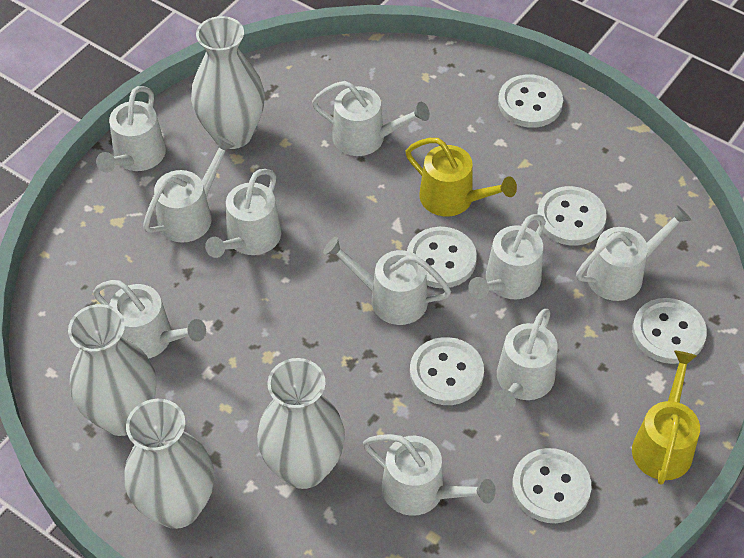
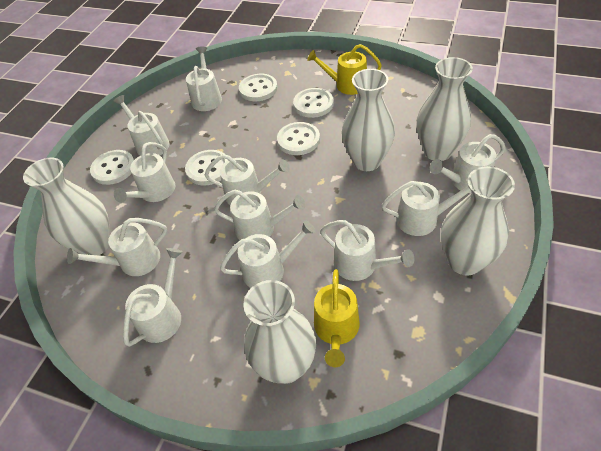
white button: [407,227,477,288] [410,337,484,405] [498,74,563,128] [512,448,591,523] [537,186,607,246] [632,298,707,364] = 6 -> [90,150,134,185] [185,150,228,185] [239,74,278,101] [277,122,320,155] [293,88,334,118] = 5
white vase: [68,304,156,436] [125,399,214,529] [191,16,265,149] [257,358,345,489] = 4 -> [23,158,110,255] [243,280,316,384] [342,69,395,171] [417,57,473,161] [441,166,515,275] = 5
white watering can: [93,280,206,359] [96,86,166,172] [143,136,236,243] [205,169,281,258] [312,81,430,156] [323,237,451,325] [363,434,496,516] [468,214,546,300] [493,309,558,412] [576,205,691,301] = 10 -> [67,218,167,276] [113,95,169,156] [114,142,176,203] [123,248,183,347] [186,47,222,111] [205,154,290,205] [214,190,305,240] [220,220,316,288] [320,220,414,281] [382,181,471,236] [430,134,506,193] = 11

